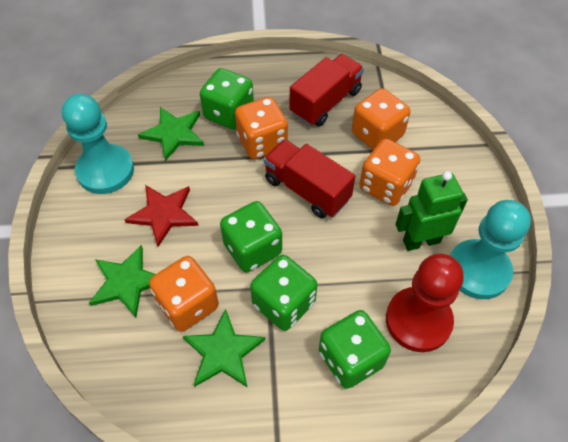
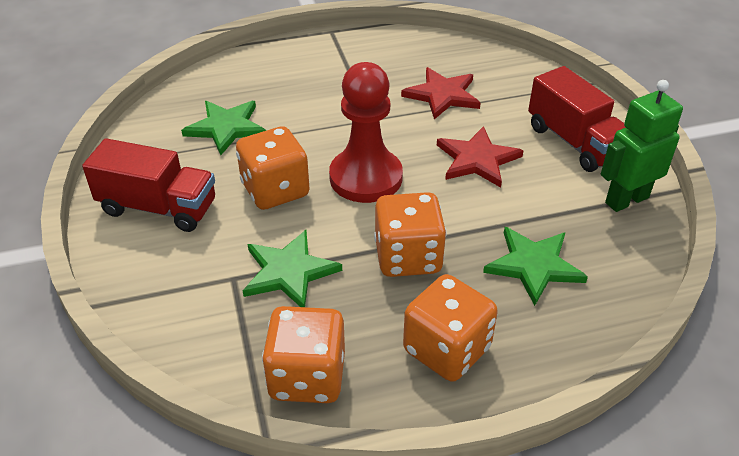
green dice: [200,68,254,130] [220,201,282,272] [250,255,317,331] [319,310,391,389] = 4 -> none = 0
red star: [124,185,198,247] = 1 -> [401,67,481,119] [437,126,523,188] = 2
turquoise pawn: [62,94,134,194] [450,200,531,299] = 2 -> none = 0

